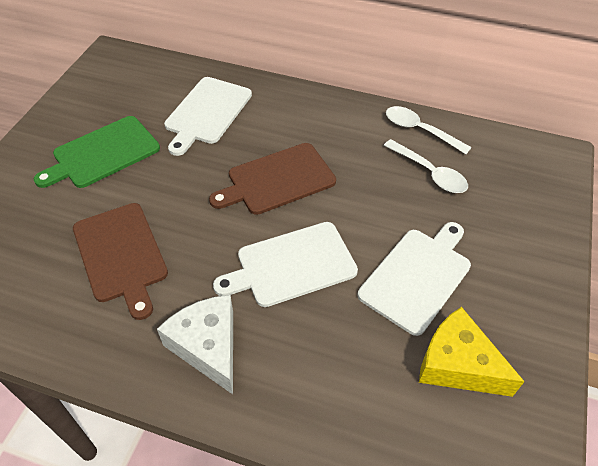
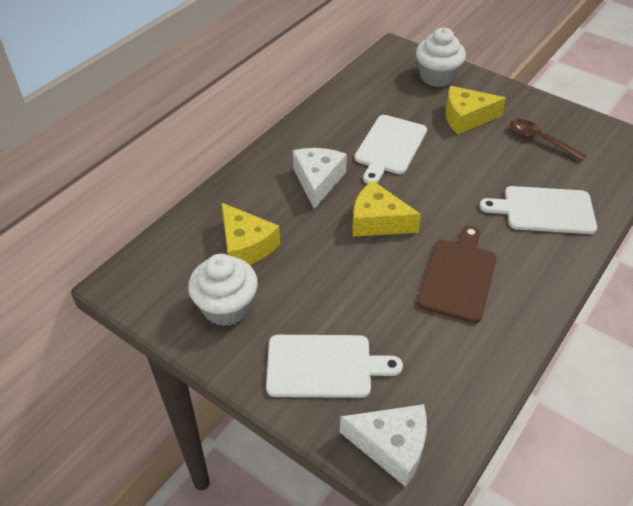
brown cutting board: [73,203,168,320] [209,143,336,215] = 2 -> [417,226,496,323] = 1
brown spoon: none = 0 -> [510,119,586,161] = 1
green cutting board: [34,116,160,188] = 1 -> none = 0
white cheese: [157,295,233,394] = 1 -> [293,148,347,209] [340,404,427,487] = 2
white cupcake: none = 0 -> [188,254,258,326] [416,28,466,87] = 2
white spoon: [384,139,468,193] [386,106,472,154] = 2 -> none = 0
yellow cheese: [419,307,525,397] = 1 -> [222,203,280,265] [352,180,421,237] [445,86,506,135] = 3

